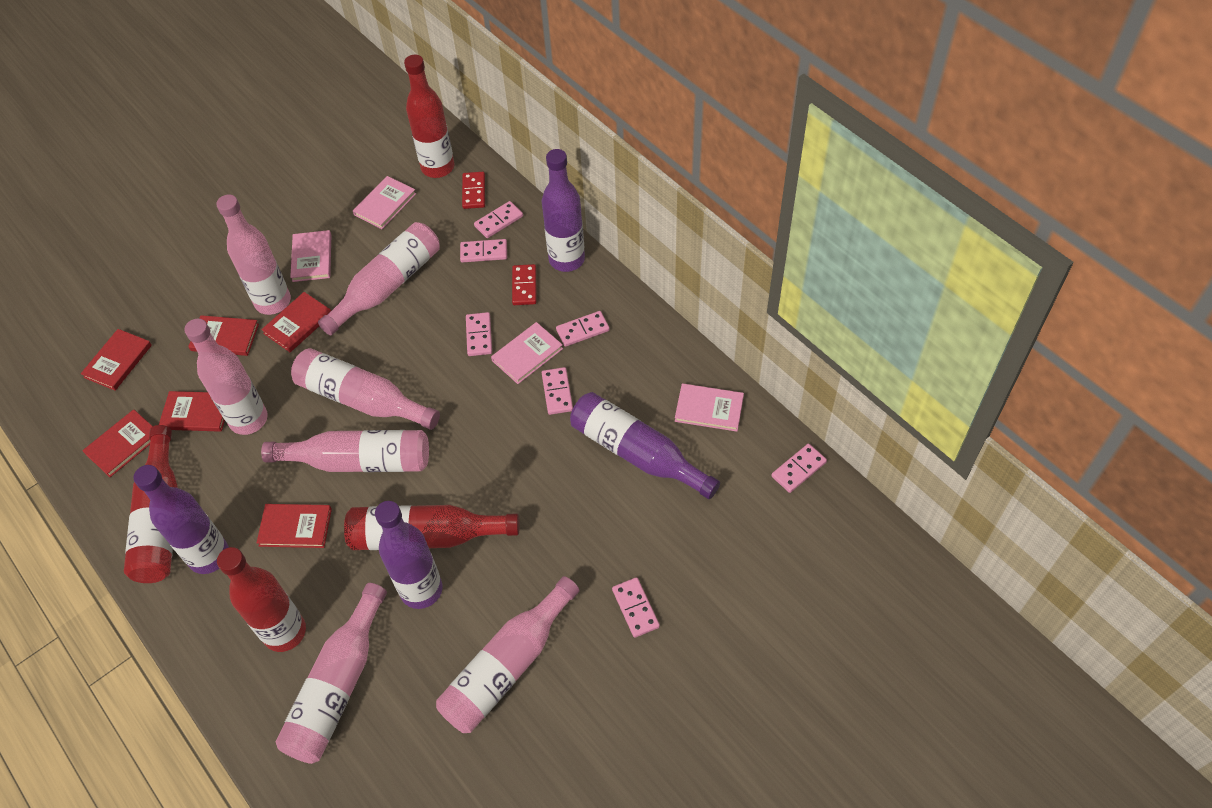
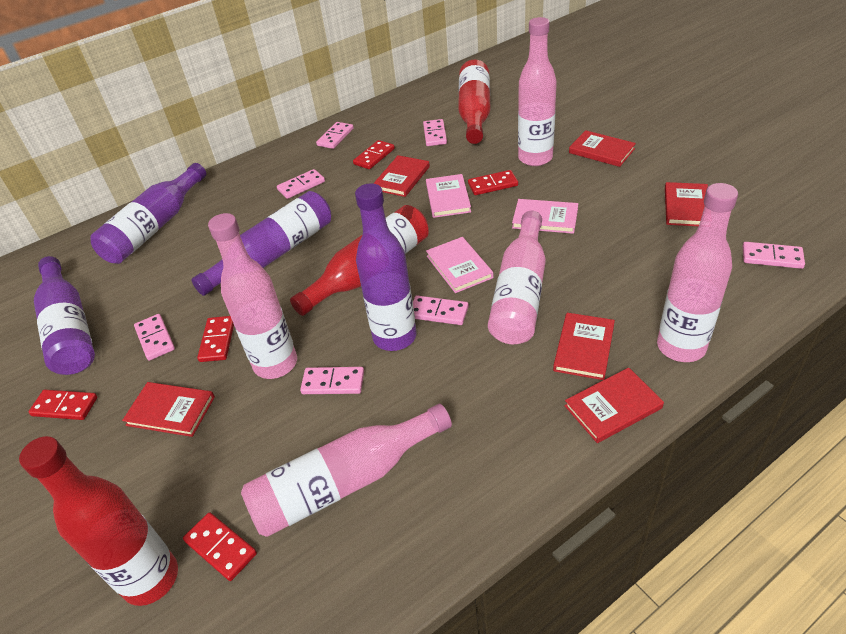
pink book: [290,230,331,282] [353,176,416,229] [491,322,563,384] [675,384,744,432] = 4 -> [426,174,471,218] [426,237,494,293] [512,199,578,234] = 3
pink bottle: [184,319,268,435] [216,194,291,315] [261,430,429,472] [275,583,387,764] [291,348,440,430] [318,222,440,336] [436,576,580,733] = 7 -> [208,213,297,379] [241,404,452,537] [488,211,546,344] [518,17,557,166] [657,183,738,362] = 5
red bottle: [124,425,178,583] [217,547,306,652] [344,505,519,550] [404,55,454,178] = 4 -> [19,436,178,606] [290,205,429,316] [458,60,491,144] = 3
red domino: [462,172,485,209] [512,264,537,305] = 2 -> [29,390,97,420] [183,512,257,581] [197,316,234,362] [353,140,395,169] [468,170,518,195] = 5

